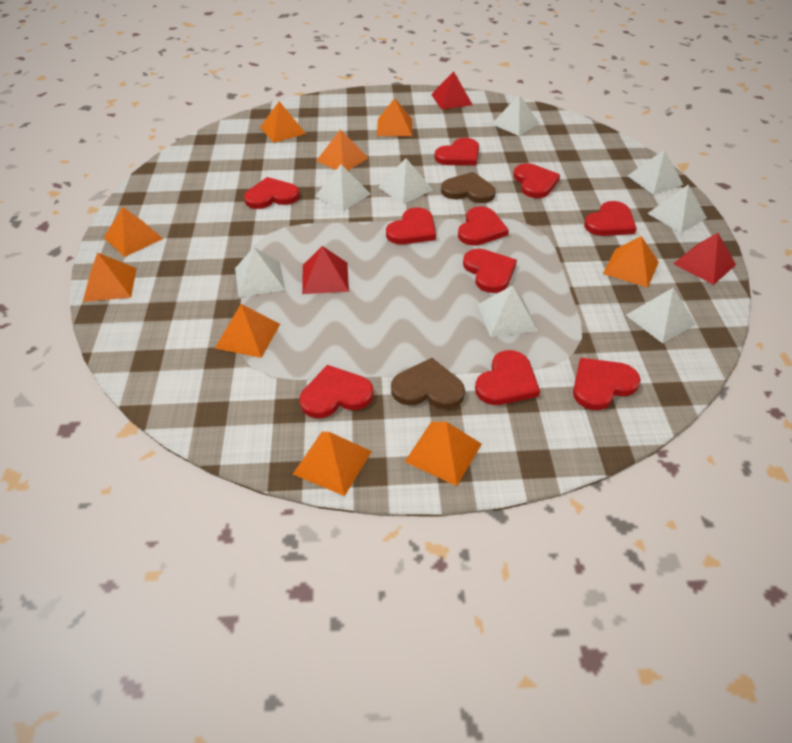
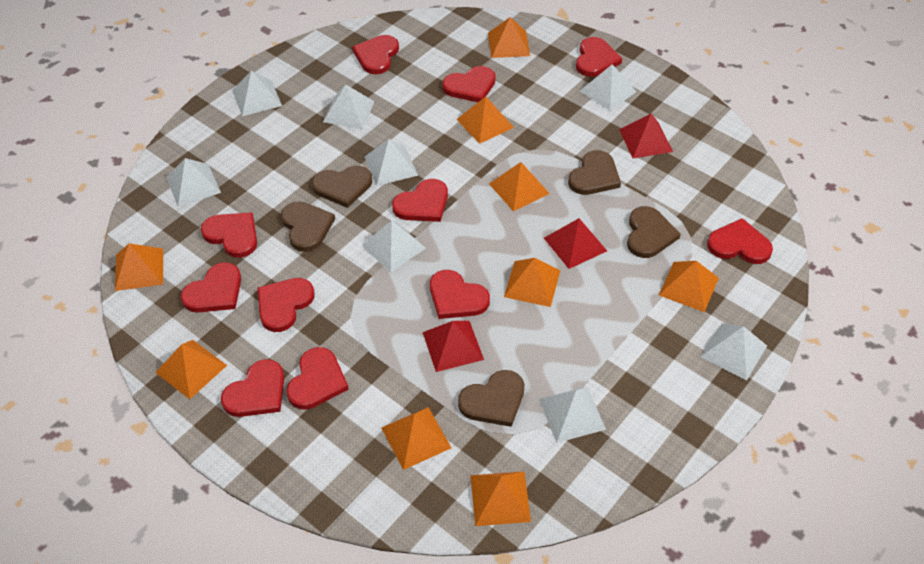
brown heart: [391,358,465,409] [441,172,495,203] = 2 -> [281,201,335,252] [312,165,372,208] [458,370,524,427] [568,150,621,195] [627,206,681,258] = 5
red heart: [244,177,300,209] [300,365,374,418] [386,207,436,244] [434,138,479,166] [458,206,509,246] [463,249,517,293] [475,350,540,405] [513,163,560,198] [573,358,641,410] [584,201,637,236] = 10 -> [181,262,241,313] [201,212,257,258] [221,359,284,417] [258,278,314,332] [286,347,349,410] [352,35,399,74] [392,179,448,222] [430,270,490,319] [442,66,496,102] [576,37,622,77] [707,218,773,264] = 11

